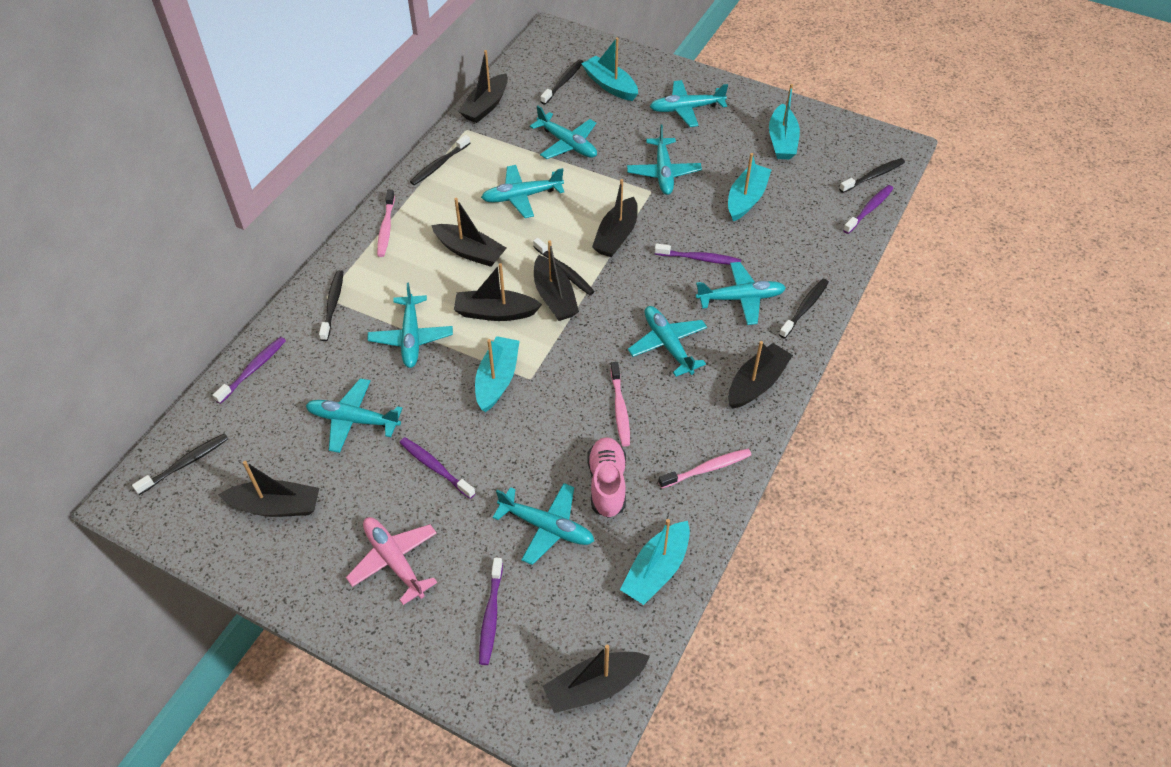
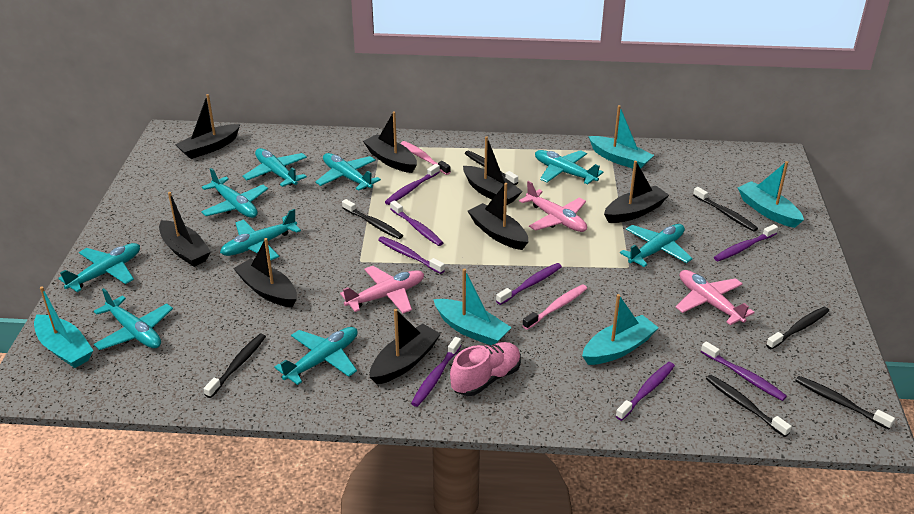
pink plane: [346,517,437,605] = 1 -> [340,266,424,314] [519,181,587,232] [676,270,755,325] = 3
pink toothbrush: [377,190,395,257] [611,362,630,447] [658,449,752,488] = 3 -> [401,141,450,175] [522,284,587,330] = 2
purple toothbrush: [213,337,286,404] [400,437,476,499] [479,558,503,665] [655,244,741,265] [843,185,893,234] = 5 -> [378,236,445,274] [385,164,440,205] [390,200,443,246] [411,337,462,407] [496,263,562,305] [616,362,675,421] [701,341,787,401] [714,224,778,261] = 8

